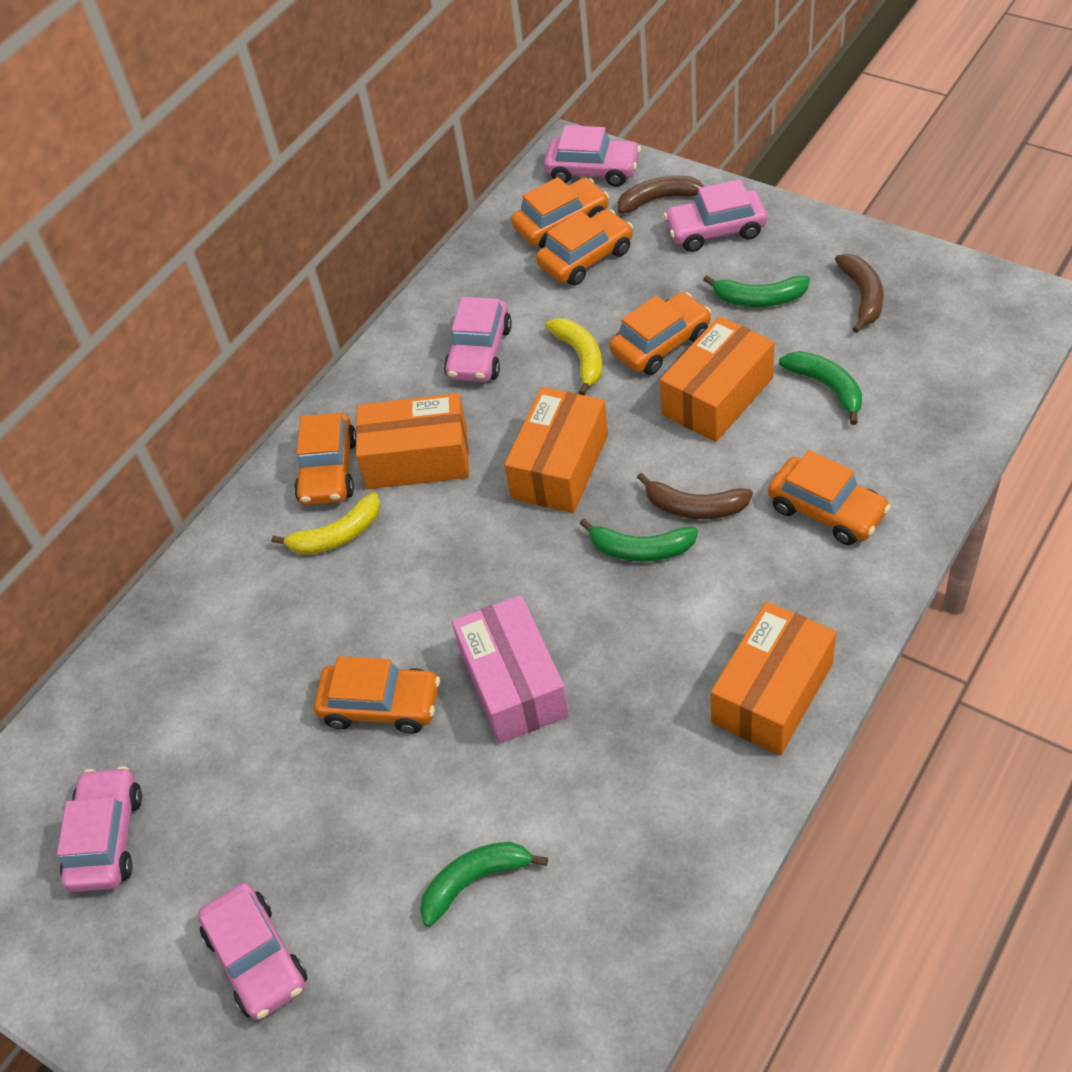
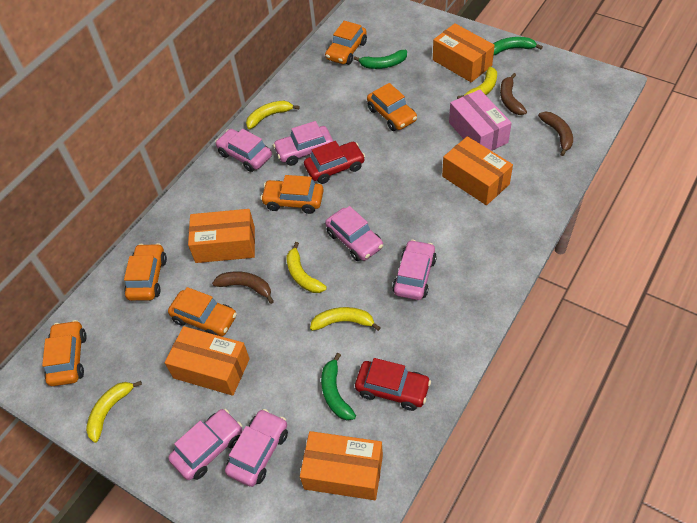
green banana: [420,842,548,927] [580,519,698,562] [703,275,810,307] [779,351,862,425] = 4 -> [321,353,356,420] [353,50,407,69] [493,37,543,56] = 3
orange box: [356,393,469,489] [504,387,608,513] [660,316,775,442] [711,601,836,755] = 4 -> [165,326,250,396] [188,209,255,263] [300,431,383,500] [433,23,495,82] [442,136,513,205] = 5
pink car: [57,766,142,892] [198,883,308,1020] [444,297,512,382] [544,125,641,187] [663,179,767,252] = 5 -> [168,409,242,480] [215,129,272,172] [225,409,288,487] [273,121,333,166] [325,206,383,261] [392,240,437,300] = 6
red car: none = 0 -> [304,141,365,184] [355,358,431,411] = 2
yellow banana: [271,492,380,555] [545,318,602,395] = 2 -> [86,381,142,443] [246,101,300,129] [286,242,327,293] [310,307,381,331] [457,67,497,99] = 5

